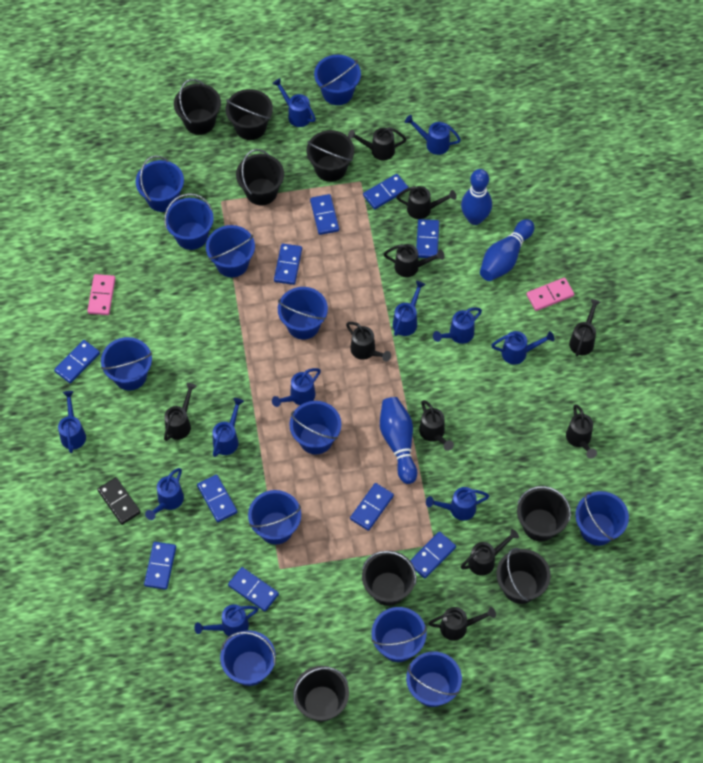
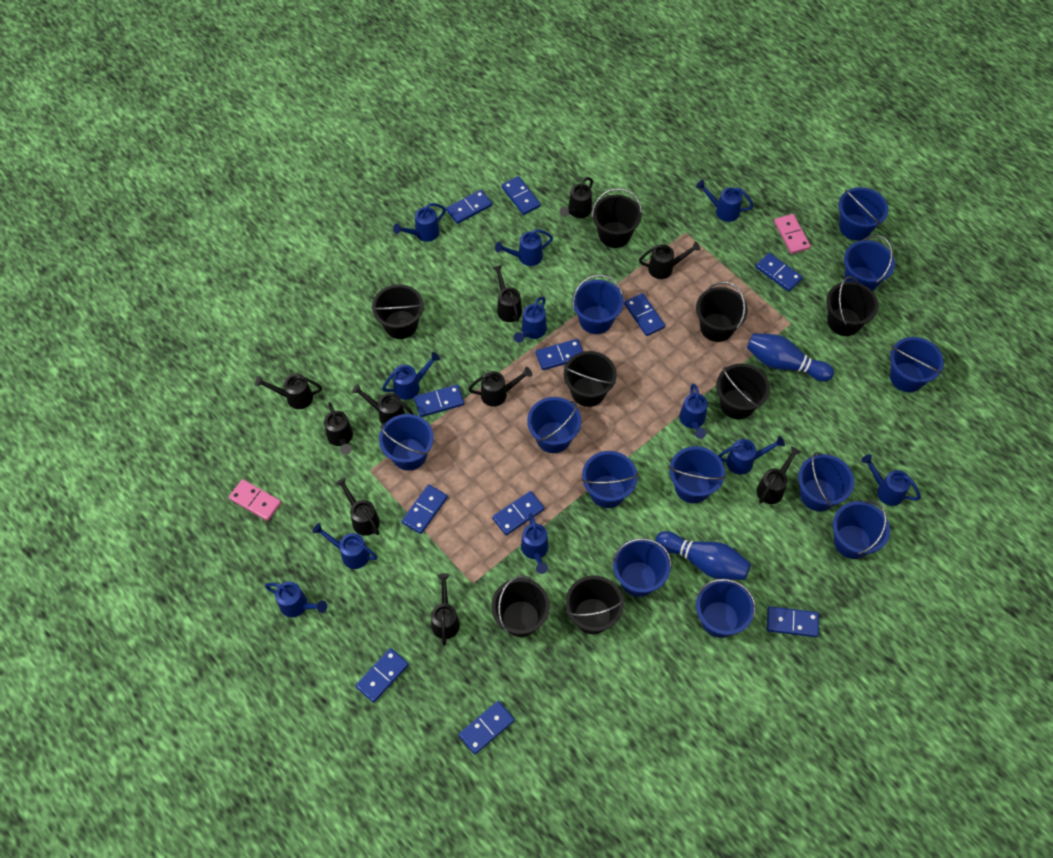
black domino: [97,477,141,525] = 1 -> none = 0
blue bowling pin: [380,397,417,484] [461,169,492,225] [480,219,534,281] = 3 -> [656,531,751,580] [747,333,834,381] = 2
blue domino: [54,340,100,383] [144,542,176,590] [197,474,237,522] [228,567,279,611] [274,244,302,285] [310,194,339,235] [350,483,394,531] [363,174,409,209] [410,532,456,579] [416,219,439,259] = 10 -> [355,648,409,703] [402,484,448,534] [414,385,464,417] [446,190,492,224] [458,701,515,755] [492,491,545,535] [501,176,541,215] [536,339,583,370] [624,293,665,336] [755,253,803,292] [767,606,819,637] = 11

